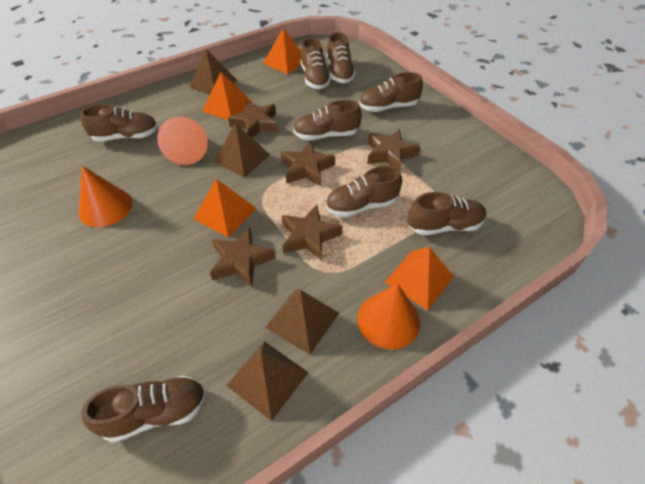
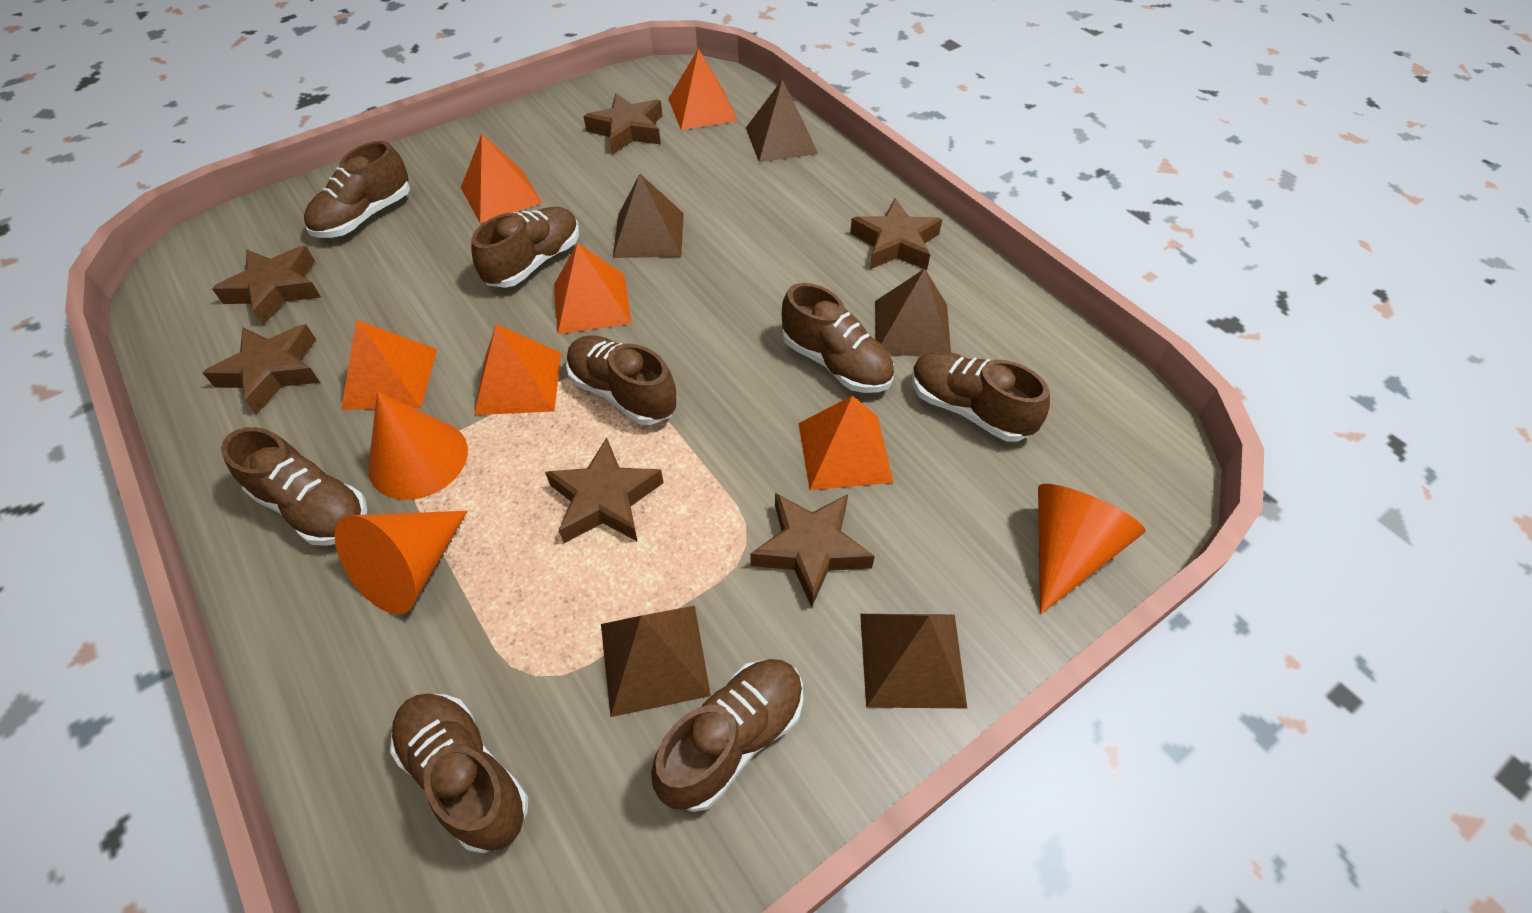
brown pyramid: [190,49,237,95] [214,123,270,178] [226,341,309,421] [265,289,339,355] = 4 -> [601,606,711,717] [613,174,684,258] [746,79,818,162] [860,614,967,708] [875,269,951,356] = 5
brown star: [210,227,275,287] [228,101,278,138] [281,141,335,186] [282,205,342,261] [367,129,420,170] = 5 -> [203,324,320,415] [212,246,321,326] [545,437,664,543] [583,93,663,155] [750,493,875,607] [850,198,942,270] = 6
orange pyramid: [193,179,257,237] [203,72,252,120] [263,28,301,74] [385,247,454,310] = 4 -> [341,320,437,410] [461,134,543,223] [474,324,561,415] [554,243,632,334] [668,49,738,130] [798,396,894,490] = 6

